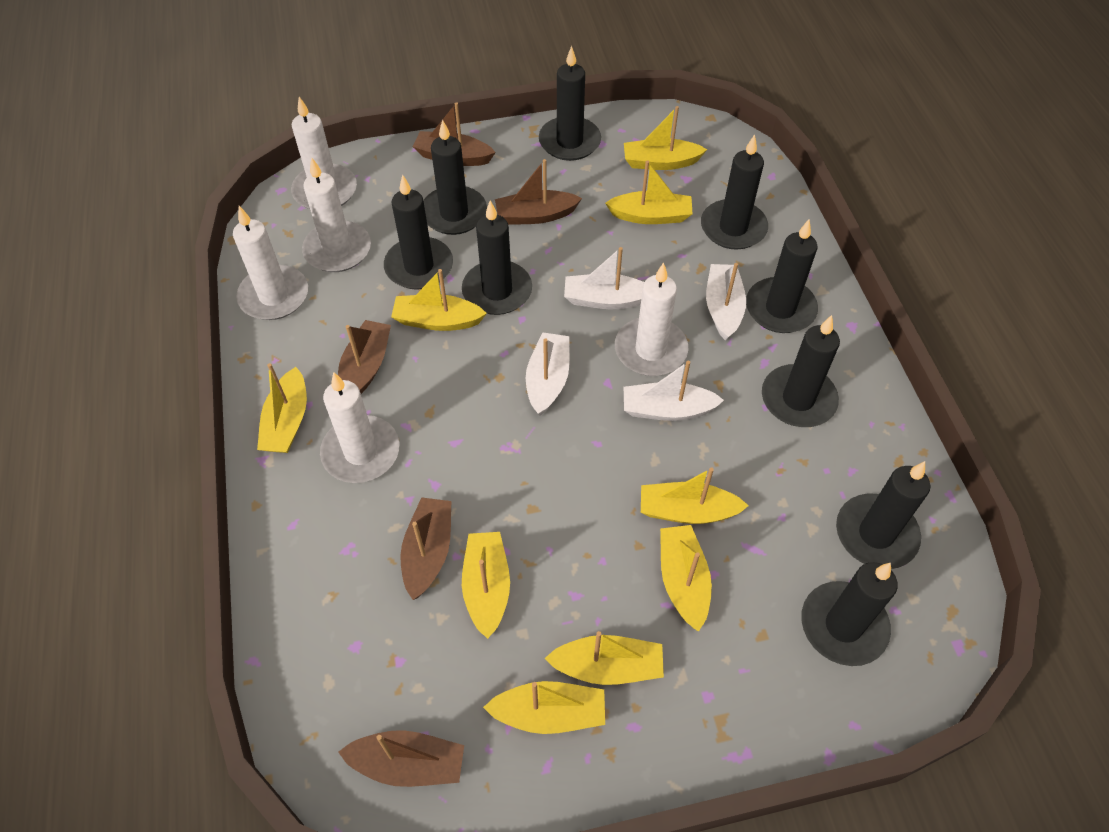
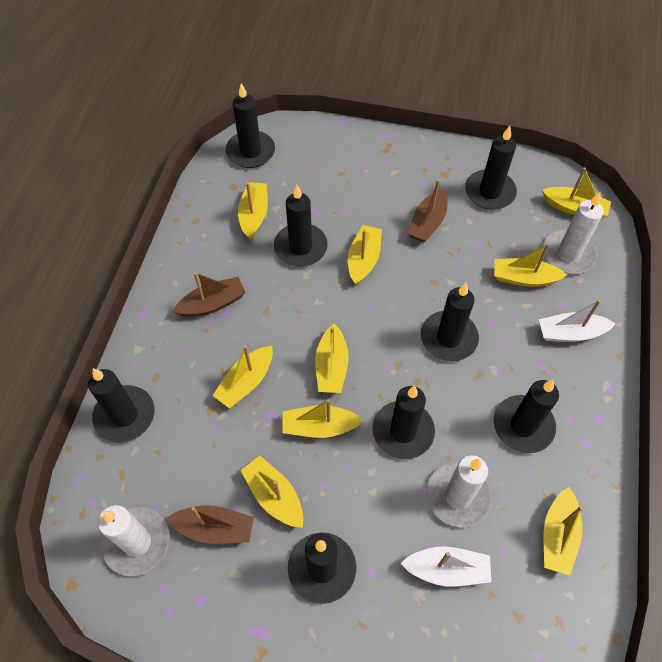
black candle: [384,175,453,290] [423,119,487,235] [462,200,532,315] [539,46,601,161] [701,134,768,250] [746,219,818,333] [762,315,840,427] [801,562,898,666] [836,461,930,569] = 9 -> [88,368,154,443] [226,83,275,168] [274,185,328,267] [288,532,356,604] [373,386,435,459] [421,283,479,361] [465,126,517,210] [494,379,559,453] = 8
brown boat: [338,320,391,394] [338,730,464,787] [400,497,451,600] [413,102,496,166] [495,159,582,225] = 5 -> [166,505,254,544] [173,272,246,317] [408,179,447,243] = 3
white boat: [526,332,570,416] [564,247,644,309] [624,361,724,421] [706,263,746,340] = 4 -> [400,546,491,586] [539,299,616,342] = 2
white candle: [233,206,308,320] [291,97,357,209] [302,157,371,272] [320,372,399,483] [615,263,689,376] = 5 -> [98,505,170,576] [426,455,492,528] [543,192,604,274] = 3

